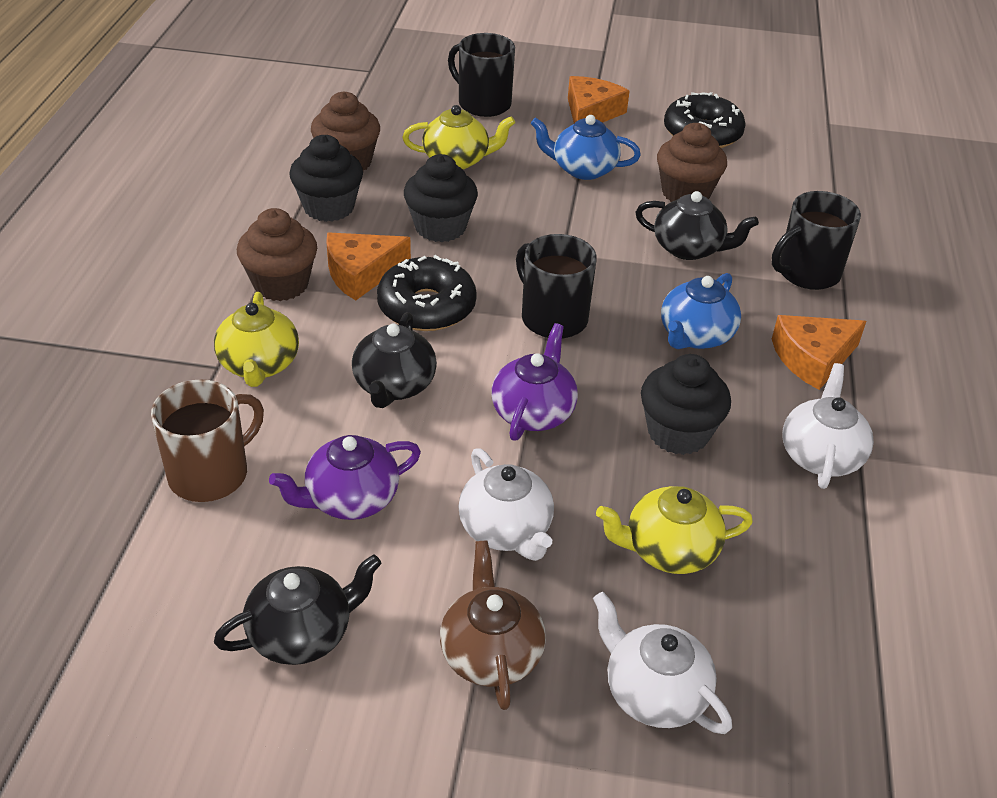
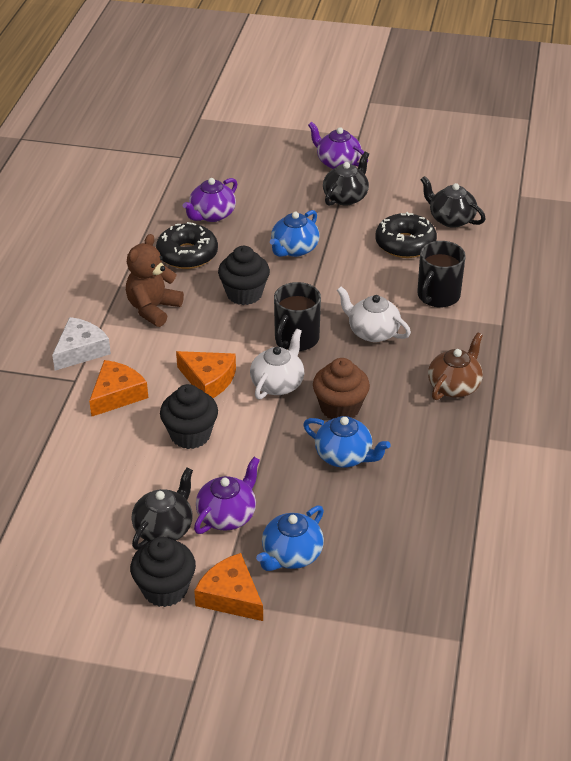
black mug: [448,33,515,117] [516,234,597,339] [772,191,861,290] = 3 -> [274,282,321,351] [417,241,466,307] = 2
blue teapot: [531,115,641,180] [661,273,741,349] = 2 -> [256,505,324,571] [270,210,319,257] [303,416,391,468] = 3
brown cupcake: [237,208,317,301] [311,91,380,171] [657,123,727,202] = 3 -> [313,358,370,419] = 1
brown mug: [151,379,264,502] = 1 -> none = 0
brown teddy bear: none = 0 -> [126,234,184,327] = 1
purple teapot: [269,435,421,520] [492,323,578,441] = 2 -> [183,178,237,222] [194,457,260,534] [308,122,368,169] = 3
white cheese: none = 0 -> [52,317,111,371] = 1
white teapot: [458,448,554,561] [593,592,732,734] [782,363,874,489] = 3 -> [250,329,304,400] [337,286,411,342] = 2
yellow teapot: [214,292,299,387] [402,105,515,169] [596,486,753,574] = 3 -> none = 0

